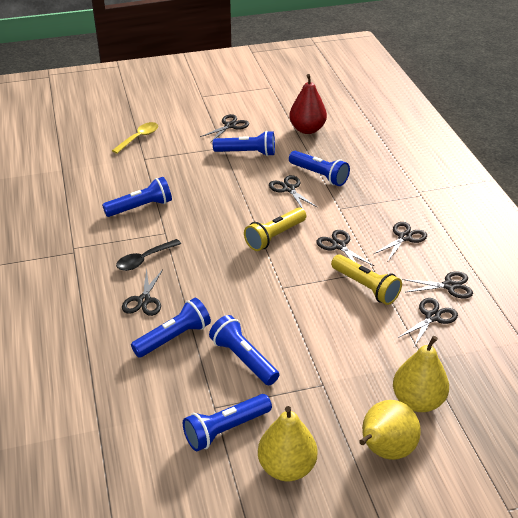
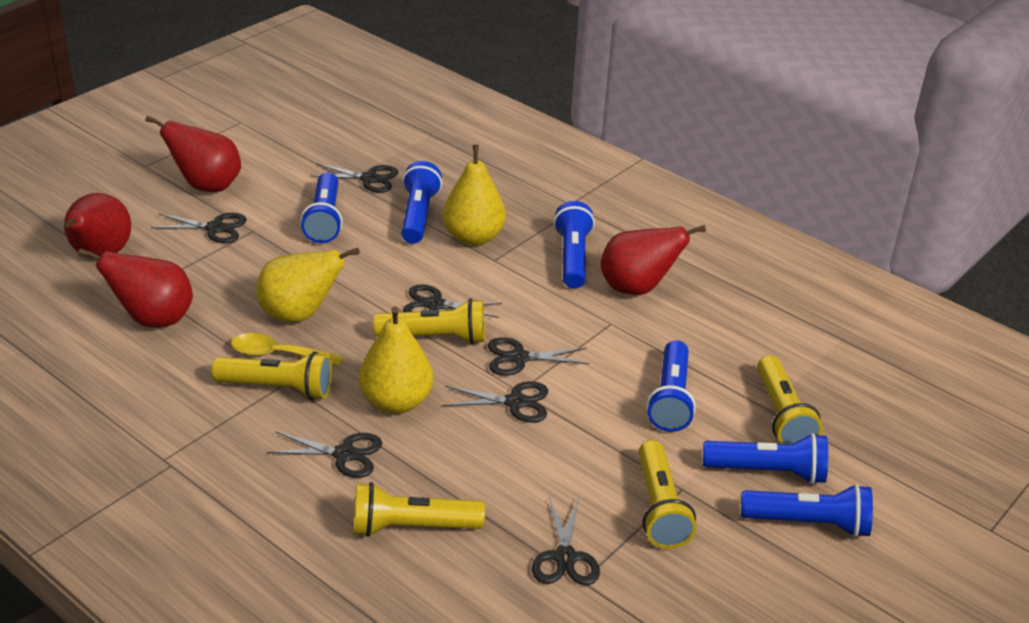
black spoon: [116,239,181,271] = 1 -> none = 0
red pear: [289,74,327,134] = 1 -> [64,193,131,258] [78,248,193,327] [145,115,241,192] [600,225,706,295] = 4
yellow flashlight: [244,207,306,251] [331,254,402,305] = 2 -> [211,352,332,400] [354,482,485,537] [373,298,485,344] [638,440,697,549] [757,355,823,444] = 5

